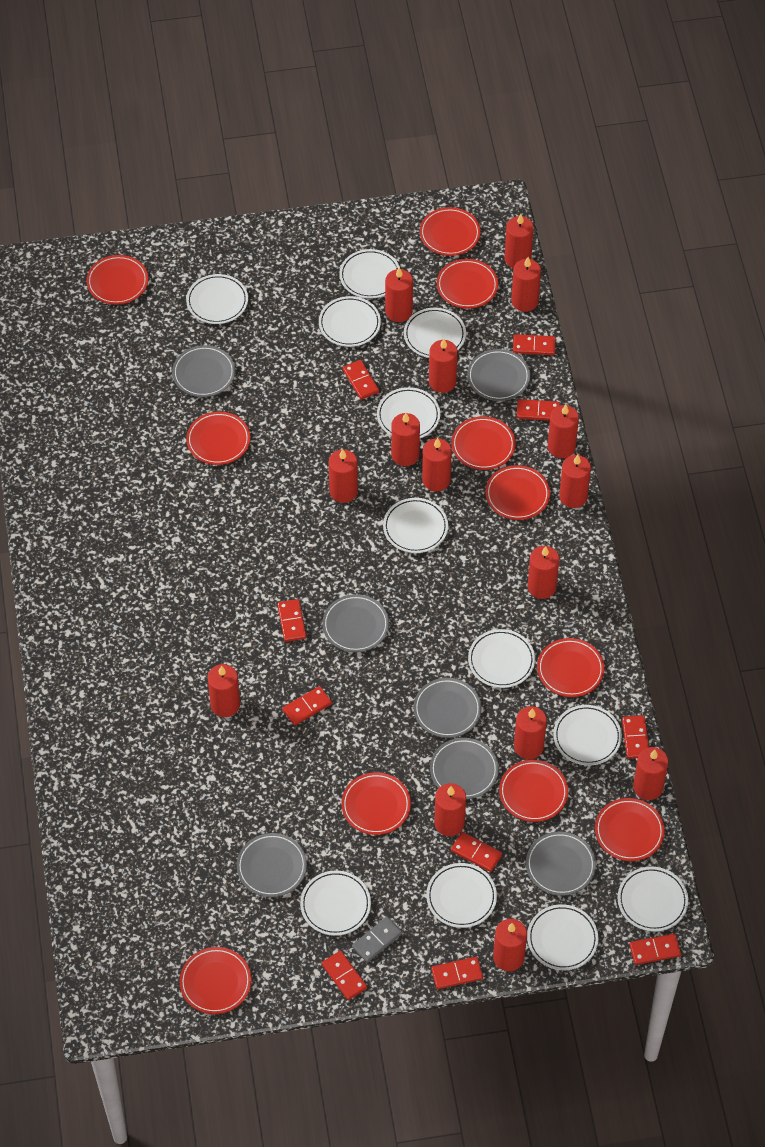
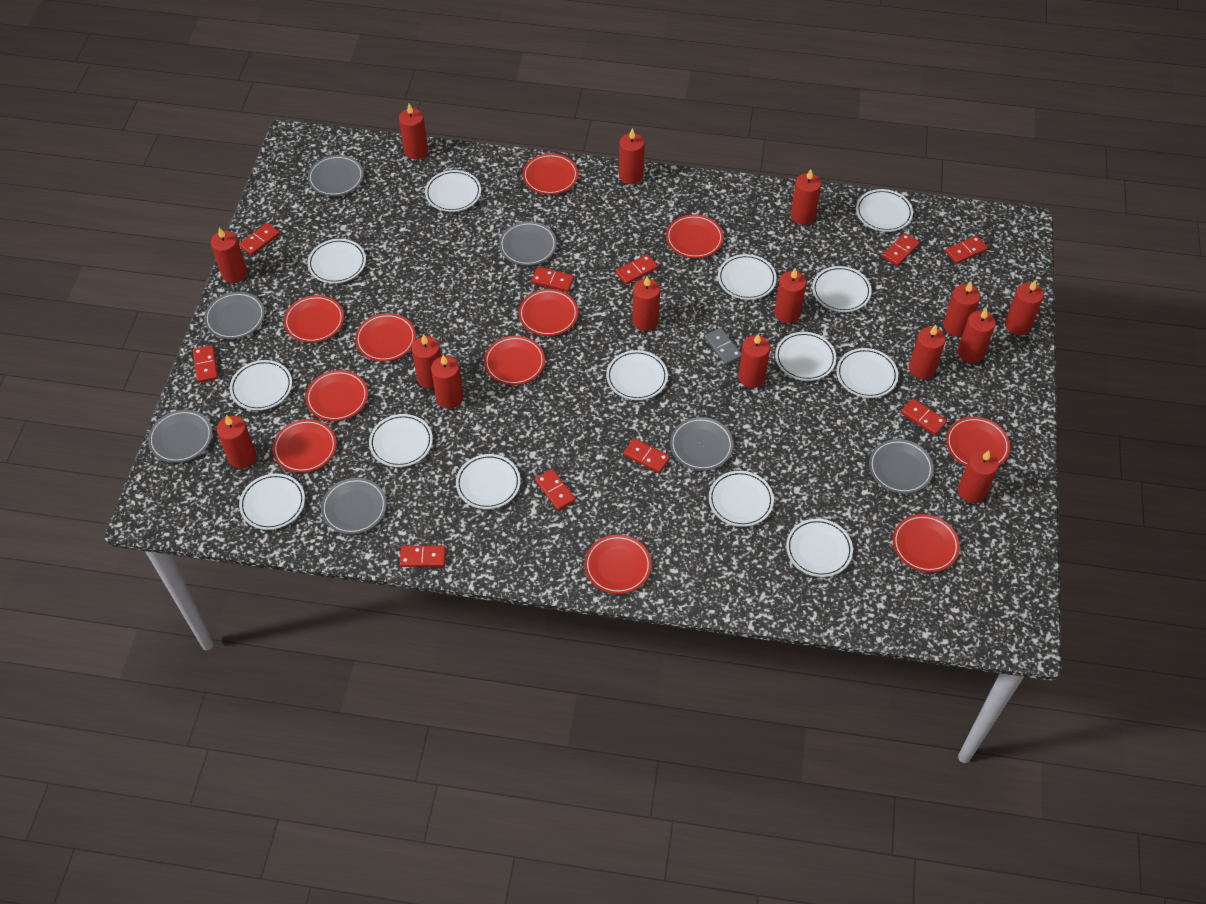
white plate: [186,274,248,324] [300,870,371,936] [319,296,381,347] [339,249,400,299] [377,387,440,438] [383,498,448,553] [404,308,466,358] [426,863,497,928] [468,629,535,688] [527,904,598,970] [553,705,622,765] [618,866,688,932] = 12 -> [230,360,292,411] [239,473,305,530] [307,239,366,284] [369,414,433,467] [425,170,481,212] [456,454,521,509] [606,350,668,400] [709,471,774,527] [718,254,777,300] [775,332,836,381] [786,519,853,577] [812,266,872,312] [836,348,898,398] [856,189,913,232] = 14

